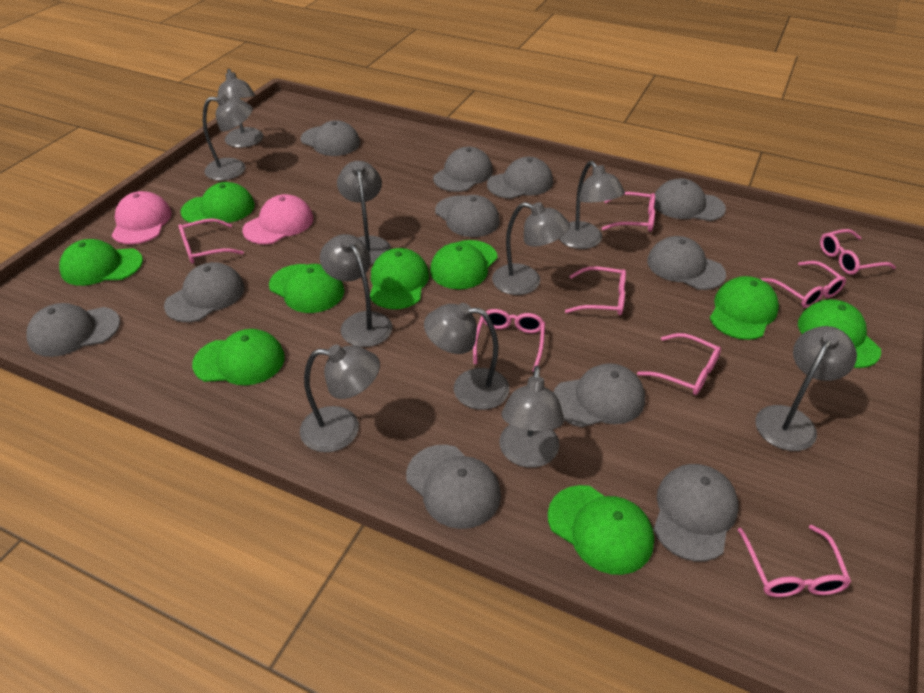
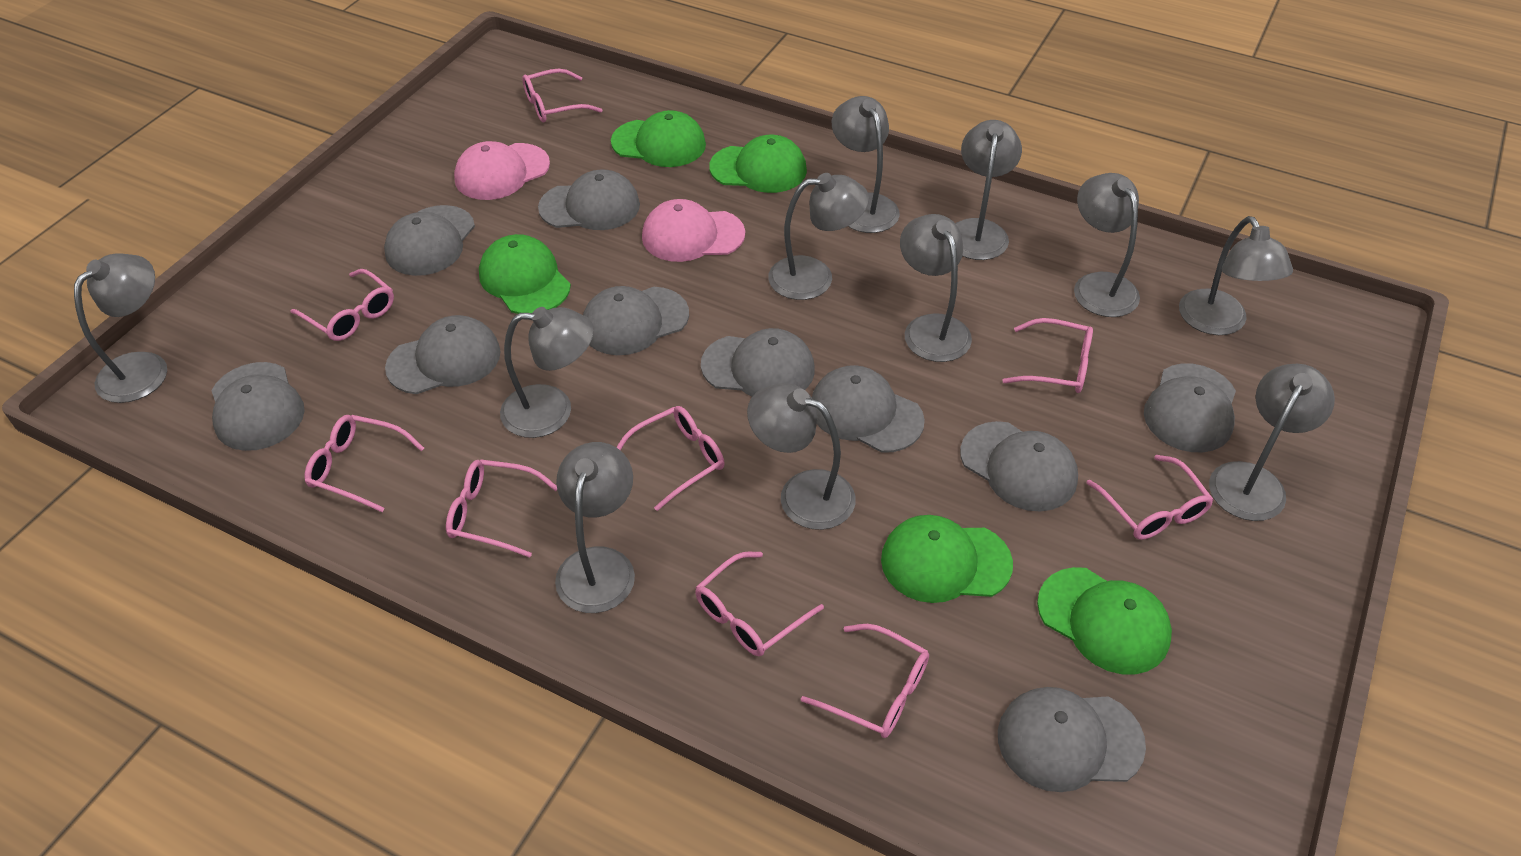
green cap: [59,239,143,286] [180,182,255,223] [192,329,285,385] [269,264,345,313] [370,248,429,309] [430,240,498,289] [548,485,654,575] [710,276,779,340] [798,299,881,368] = 9 -> [479,234,571,314] [611,110,706,167] [709,135,807,193] [881,515,1013,603] [1037,567,1172,675] = 5
grey cap: [26,303,120,357] [164,262,245,322] [301,120,360,156] [406,445,501,529] [433,147,493,192] [435,195,500,237] [487,157,553,199] [553,363,645,427] [647,236,726,290] [653,464,739,561] [654,178,726,221] = 11 -> [211,362,305,451] [384,205,475,276] [385,315,501,394] [538,170,640,230] [583,286,689,355] [701,328,815,397] [812,365,925,453] [960,421,1078,511] [998,687,1146,792] [1144,363,1236,452] = 10
grey lamp: [203,94,253,181] [218,69,263,148] [300,345,380,452] [320,234,392,347] [337,161,391,265] [424,303,510,410] [492,202,570,295] [499,366,564,468] [559,161,625,249] [756,326,857,451] = 10 -> [74,253,167,403] [500,307,594,438] [555,442,635,613] [747,383,856,530] [768,173,869,300] [832,96,900,233] [900,214,972,362] [955,120,1022,260] [1074,173,1140,317] [1179,216,1293,335] [1209,364,1335,521] = 11
pink glasses: [178,218,244,264] [473,309,545,372] [565,266,626,315] [602,192,655,232] [637,333,721,395] [738,525,851,597] [761,261,846,308] [820,229,896,275] = 8 -> [290,269,394,341] [304,415,424,512] [446,459,557,558] [522,69,602,122] [617,406,725,511] [695,552,824,656] [801,624,929,738] [1002,318,1093,393] [1086,455,1214,540] = 9

